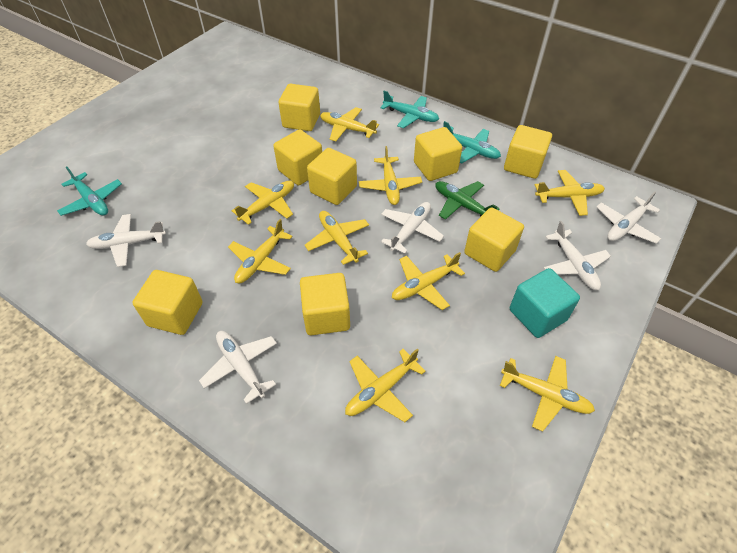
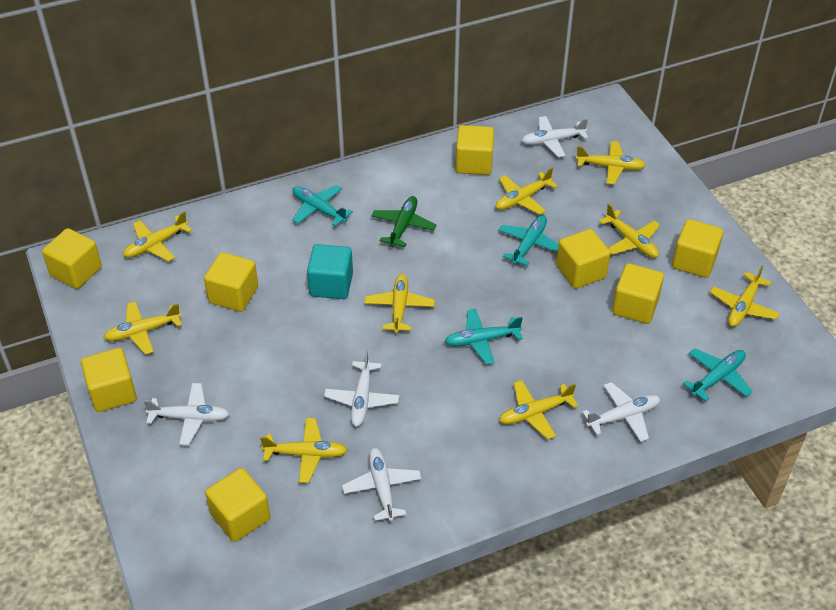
turquoise plane: [57,167,122,216] [380,91,439,128] [444,121,501,164] = 3 -> [292,185,353,226] [444,309,523,364] [498,215,559,266] [683,348,753,401] = 4

